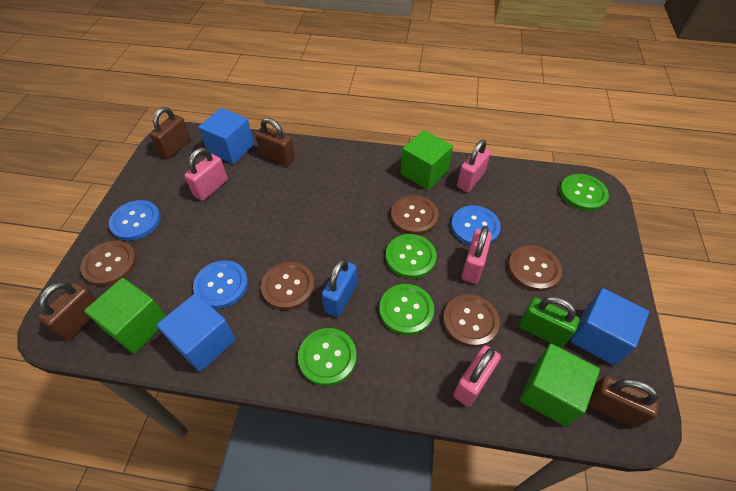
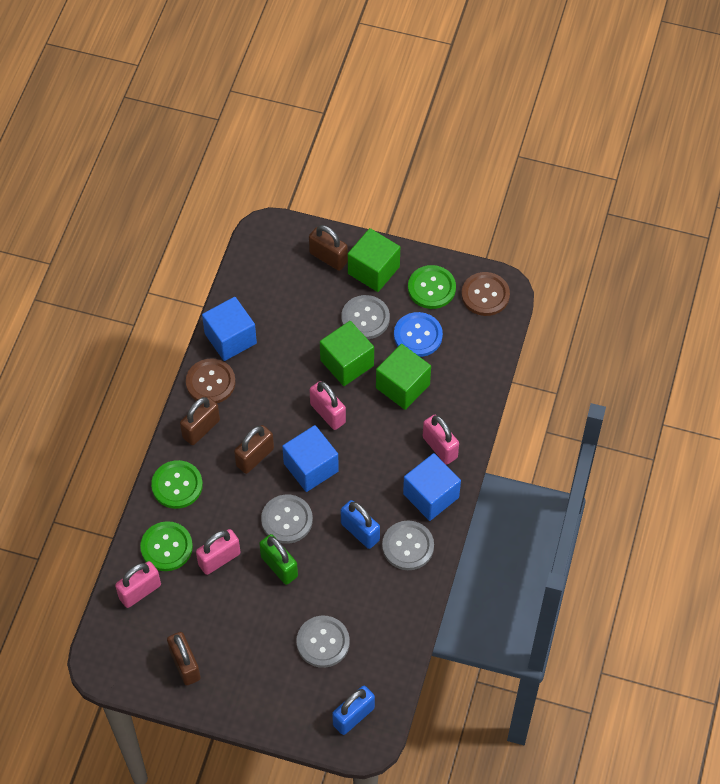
blue button: [109,200,161,241] [193,260,248,309] [451,205,501,245] = 3 -> [394,312,443,357] = 1
blue padlock: [322,259,357,317] = 1 -> [332,686,375,735] [341,500,380,549] = 2
brown button: [81,241,137,286] [261,262,315,310] [391,195,439,235] [443,294,500,348] [508,245,562,292] = 5 -> [186,358,236,403] [461,272,510,316] = 2
green button: [298,328,357,386] [379,284,434,335] [386,234,437,279] [560,174,609,211] = 4 -> [140,521,193,571] [151,460,203,509] [408,265,456,309] = 3
grey button: none = 0 -> [261,494,313,544] [296,616,350,668] [341,295,390,339] [382,520,434,570] = 4

